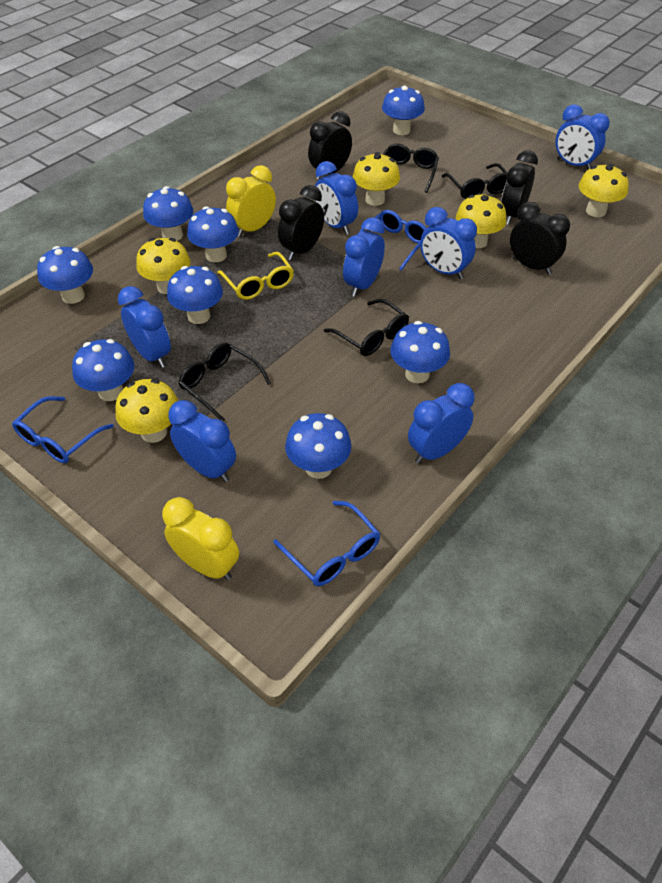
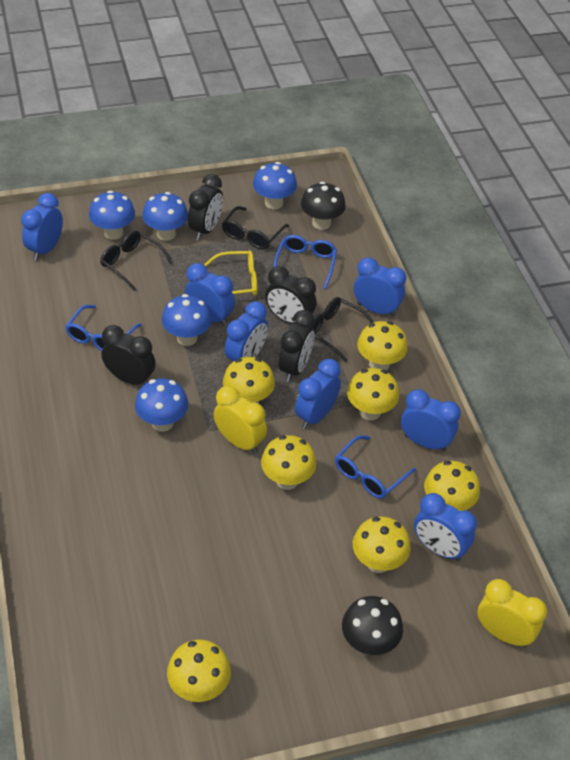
black glasses: [178,342,271,421] [324,299,409,356] [383,143,439,193] [442,163,507,199] = 4 -> [100,230,172,291] [222,206,289,250] [311,297,374,362] = 3
black mushroom: none = 0 -> [301,182,346,230] [342,596,403,655] = 2
blue mushroom: [37,246,93,304] [72,339,134,401] [143,186,193,241] [167,266,223,324] [187,206,239,262] [285,413,351,479] [382,85,425,135] [390,321,450,383] = 8 -> [89,191,135,240] [135,378,188,432] [142,192,188,241] [162,294,212,346] [253,162,297,209] = 5
yellow mushroom: [115,379,179,443] [136,238,190,294] [353,152,400,206] [456,194,507,249] [579,164,629,217] = 5 -> [167,640,231,702] [223,357,275,404] [261,435,316,490] [347,368,399,420] [353,516,411,573] [357,321,408,370] [424,461,480,511] = 7

